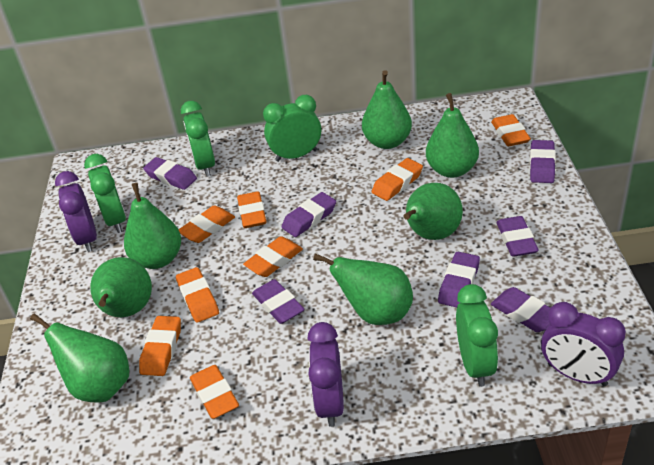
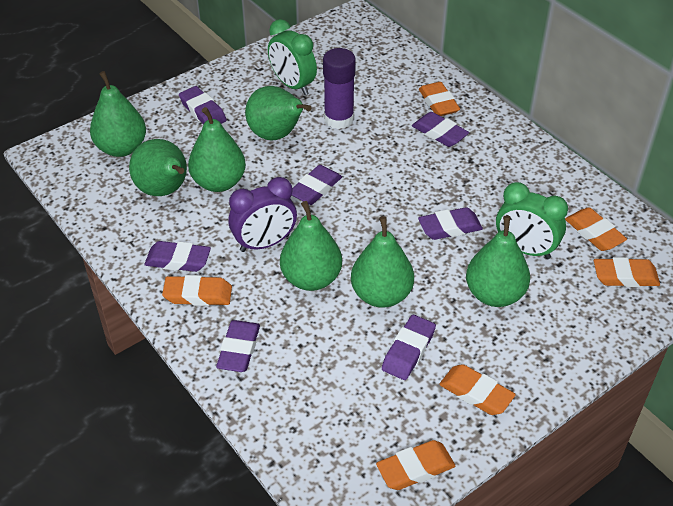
green clock: [84,154,126,233] [181,101,215,177] [263,95,321,162] [456,284,498,387] = 4 -> [268,19,317,95] [496,182,568,259] = 2
orange eraser: [139,316,181,376] [176,267,219,323] [179,205,235,243] [190,365,239,419] [237,191,266,228] [243,236,303,277] [372,158,423,201] [491,114,531,146] = 8 -> [162,275,232,306] [376,440,455,490] [419,82,460,116] [439,364,516,415] [565,208,627,251] [594,257,660,287] = 6
purple clock: [55,171,97,252] [308,322,344,427] [541,302,626,386] = 3 -> [229,177,297,252] = 1
purple glue stick: none = 0 -> [323,48,356,129] = 1

